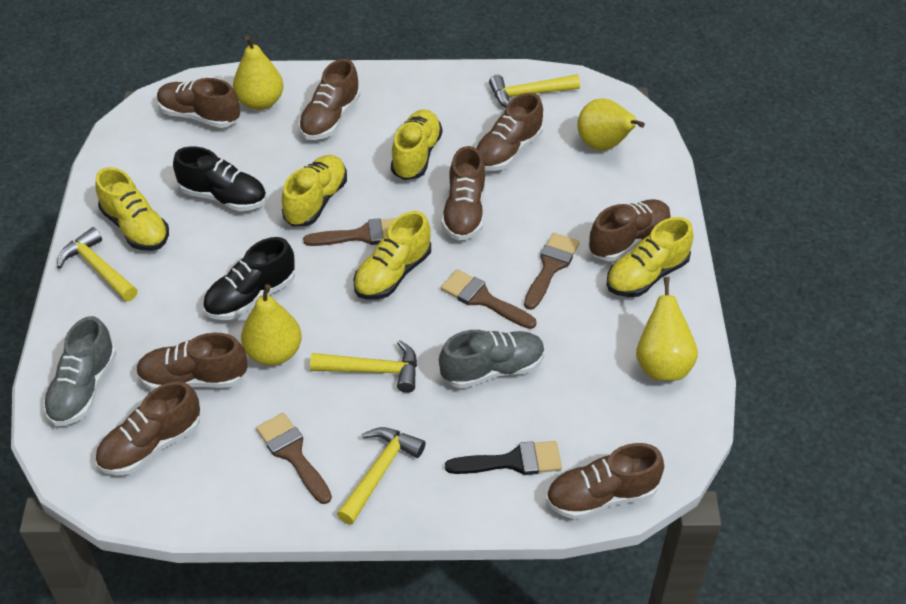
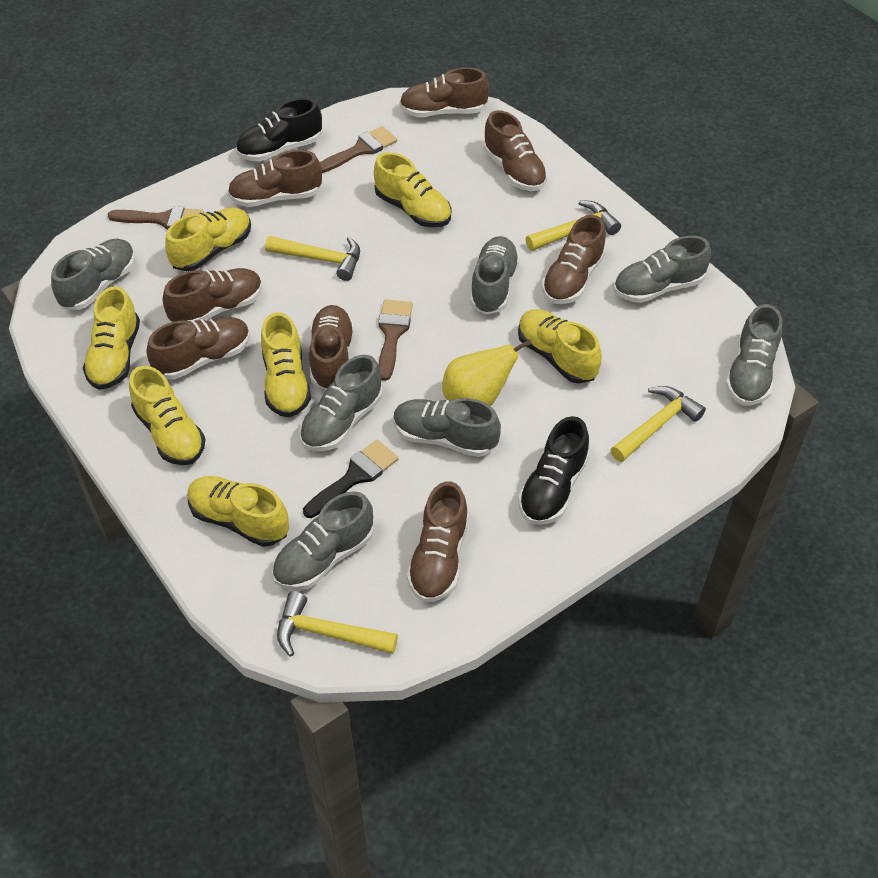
brown brush: [256,413,332,504] [303,218,396,246] [441,269,536,329] [524,233,580,310] = 4 -> [108,206,204,230] [320,126,397,173] [378,299,413,381] = 3
grey shoe: [43,316,117,426] [439,330,545,389] = 2 -> [51,239,135,310] [272,491,374,590] [300,355,382,451] [393,398,501,457] [470,236,520,315] [614,236,711,303] [725,304,782,406] = 7
yellow pear: [233,36,284,110] [241,284,302,366] [577,99,645,151] [636,277,698,380] = 4 -> [442,339,532,406] = 1
yellow shoe: [95,167,169,251] [282,155,347,227] [353,211,431,299] [391,109,442,180] [606,217,694,297] = 5 -> [82,286,140,390] [129,366,205,465] [165,207,251,271] [187,476,289,547] [261,312,311,417] [374,152,451,227] [518,309,602,384] = 7

